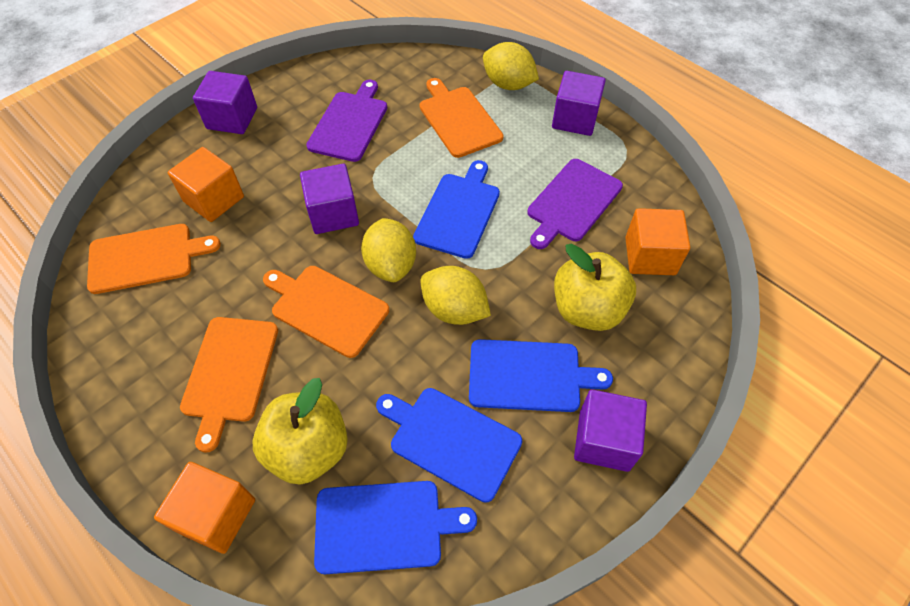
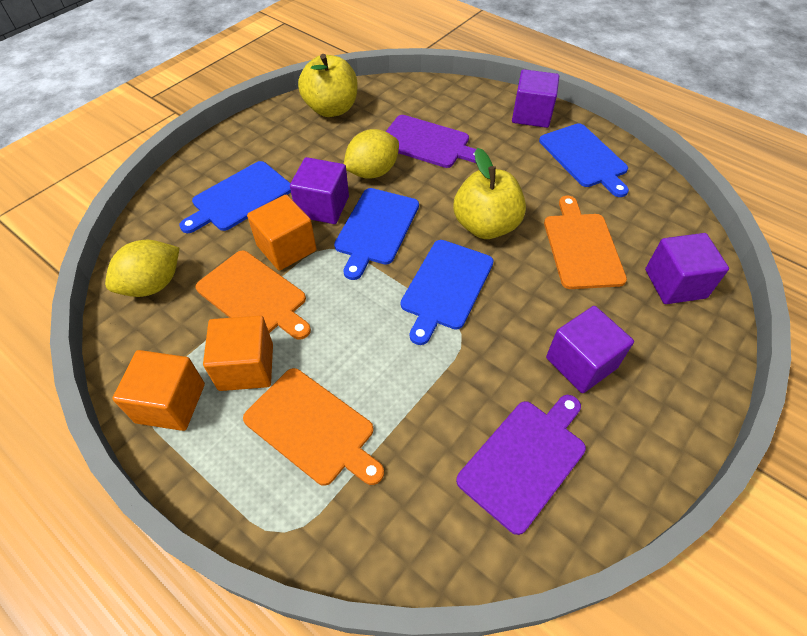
orange cutting board: [87,224,221,294] [180,317,278,453] [263,266,389,358] [420,78,504,158] = 4 -> [195,250,311,340] [243,368,384,486] [544,196,627,289] = 3
yellow lemon: [361,218,416,282] [420,266,491,325] [483,42,539,90] = 3 -> [105,240,179,297] [344,129,399,179] = 2

